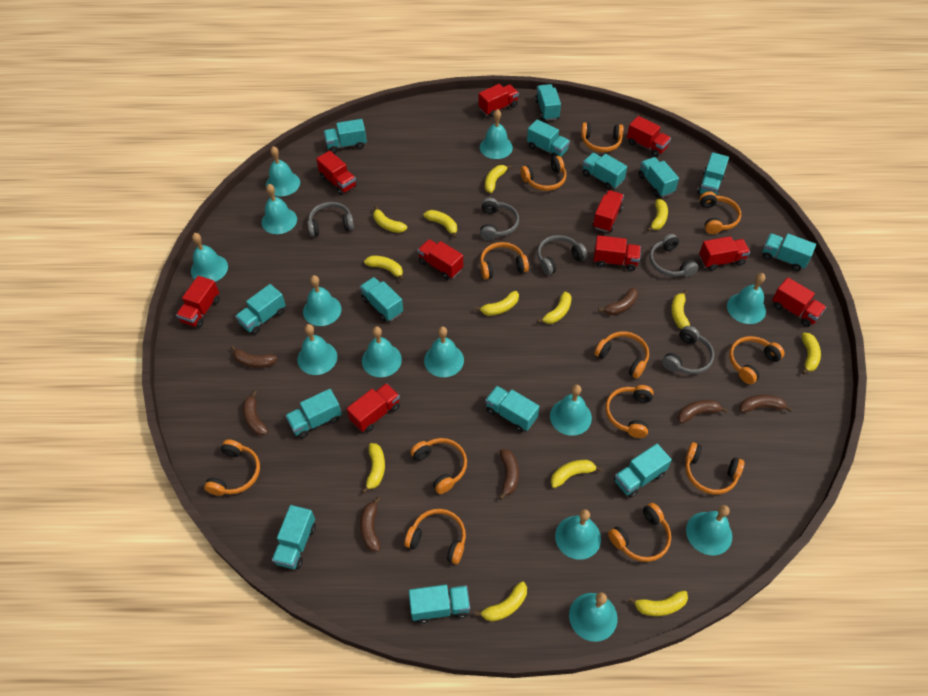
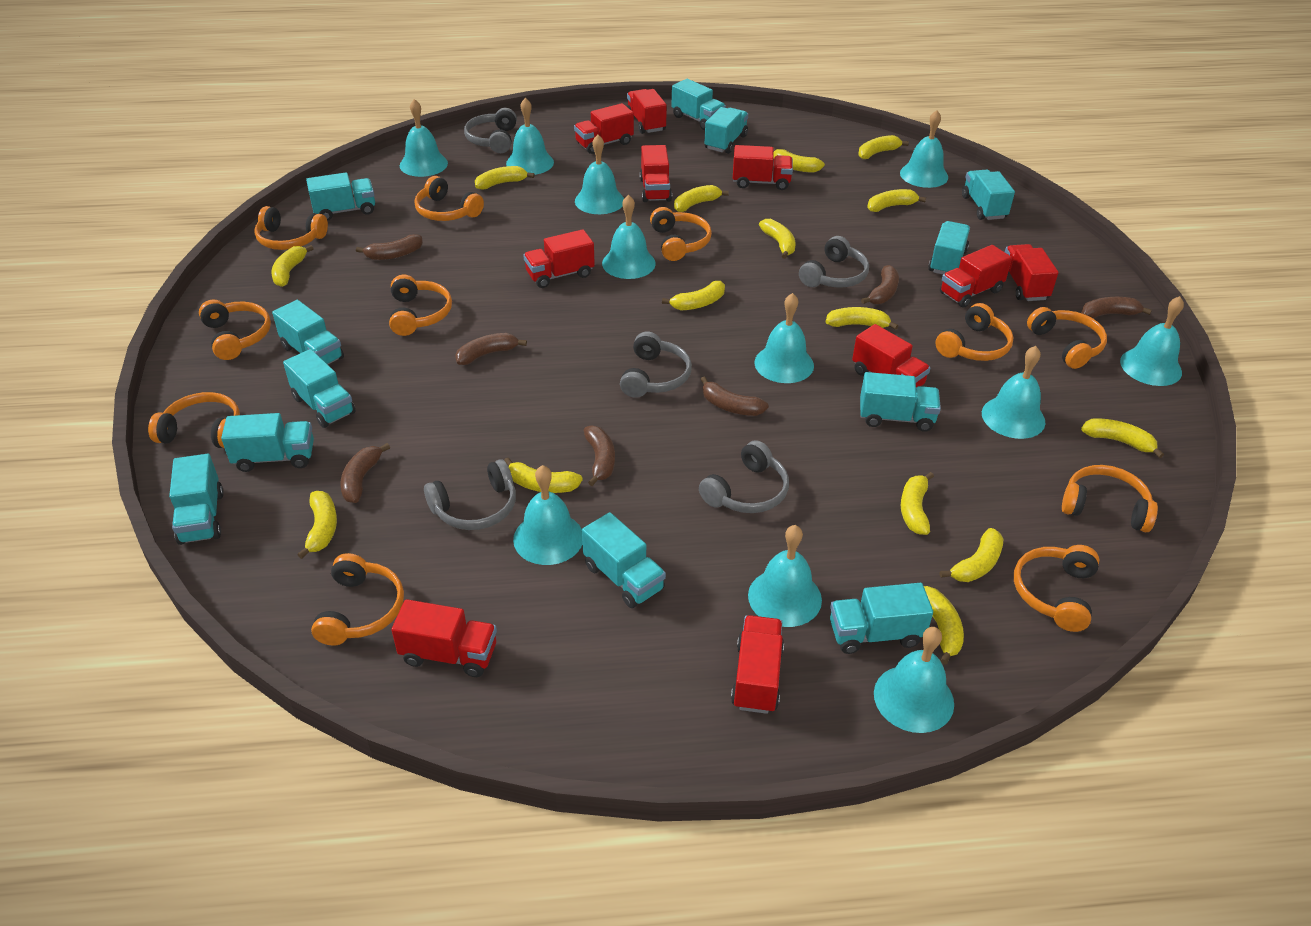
orange headphones: [204,439,260,496] [404,509,466,564] [410,438,467,494] [480,242,529,279] [520,156,566,191] [581,122,624,152] [594,331,649,378] [606,385,654,438] [608,503,671,562] [685,442,745,494] [699,191,741,234] [729,336,785,384] = 12 -> [148,392,240,448] [199,300,271,360] [254,206,328,250] [311,553,404,646] [389,275,452,336] [414,176,484,221] [650,207,712,261] [935,303,1013,361] [1014,545,1099,632] [1027,307,1107,369] [1062,465,1158,532] = 11
turquoise bell: [191,233,228,282] [262,184,297,234] [266,146,300,196] [297,324,337,375] [303,275,341,326] [362,326,402,377] [424,326,464,377] [480,109,513,159] [550,385,592,436] [555,509,601,560] [569,592,617,642] [686,505,732,555] [727,273,766,324] = 13 -> [400,99,448,177] [506,98,554,175] [513,465,583,565] [575,135,624,214] [602,195,656,279] [748,525,822,627] [754,293,814,383] [874,627,954,733] [900,110,948,188] [982,346,1045,439] [1120,296,1184,386] = 11
turquoise truck: [235,284,286,335] [272,505,316,569] [285,389,342,439] [324,119,367,153] [360,277,403,322] [409,585,470,624] [485,386,539,432] [527,119,570,158] [535,84,561,121] [582,153,627,190] [614,444,672,498] [639,157,679,197] [697,152,729,196] [762,233,816,271] = 14 -> [169,454,224,545] [221,413,314,472] [272,300,344,364] [283,349,355,428] [306,172,375,221] [582,512,666,608] [672,79,726,130] [704,107,748,154] [830,583,933,654] [860,372,941,432] [928,221,970,274] [962,170,1015,220] = 12
yellow banana: [362,443,385,493] [364,256,404,281] [373,206,407,233] [424,210,457,238] [475,291,519,316] [475,582,527,622] [485,165,512,193] [537,291,572,324] [551,460,602,488] [629,591,688,616] [647,199,668,232] [671,290,690,329] [802,333,821,374] = 13 -> [271,245,314,287] [297,491,337,559] [475,166,535,189] [504,458,583,493] [662,281,725,310] [674,185,729,212] [759,219,796,259] [773,147,825,173] [826,307,898,330] [859,135,909,159] [867,189,926,212] [901,472,934,535] [924,586,964,665] [940,528,1003,582] [1081,418,1164,458] = 15

